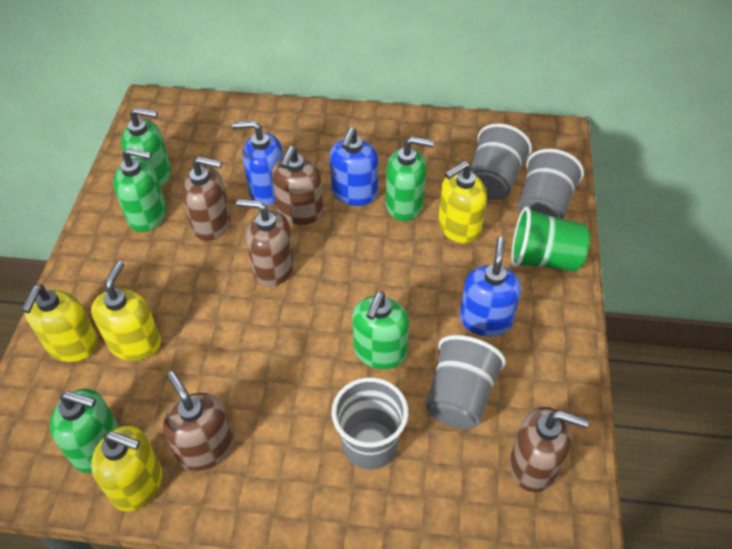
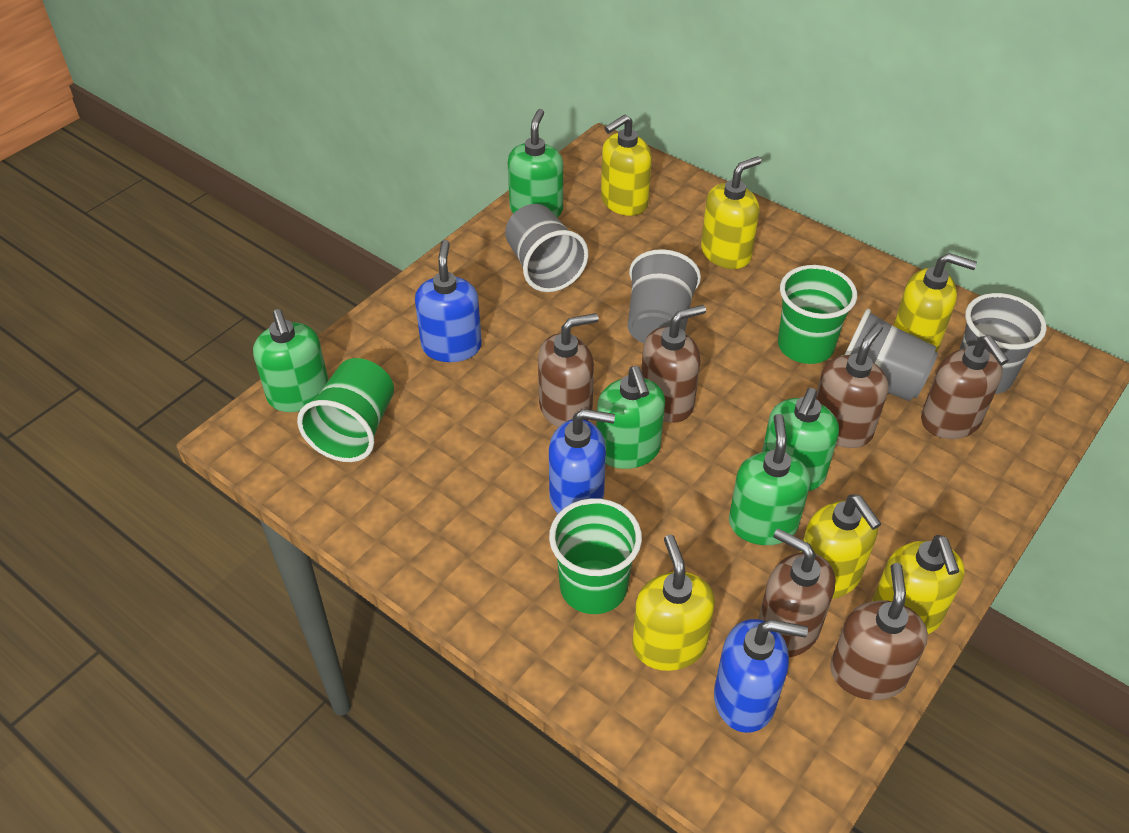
brown soap dispenser: [163,371,234,471] [181,157,231,241] [236,199,294,287] [272,146,323,225] [510,407,589,492] = 5 -> [538,313,599,427] [641,305,706,423] [758,528,835,657] [816,323,888,448] [830,563,928,700] [921,336,1009,439] = 6
green cup: [511,206,590,272] = 1 -> [297,358,394,462] [549,498,642,614] [778,265,857,364] = 3
yellow soap dispenser: [22,285,98,362] [91,261,161,361] [91,426,162,512] [438,161,487,243] = 4 -> [601,114,652,216] [632,535,715,671] [701,156,761,269] [800,495,881,599] [872,535,965,634] [893,253,977,352] = 6

